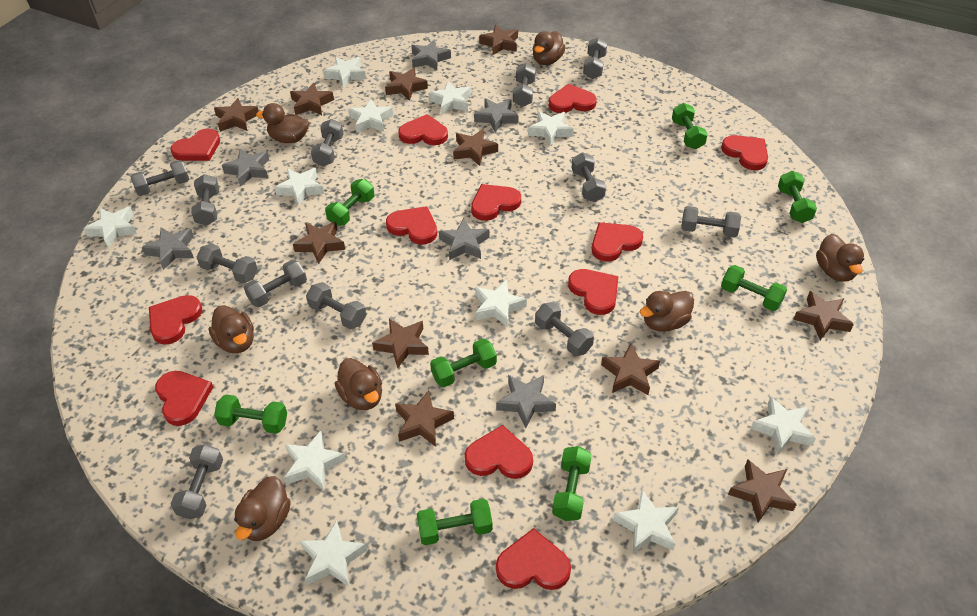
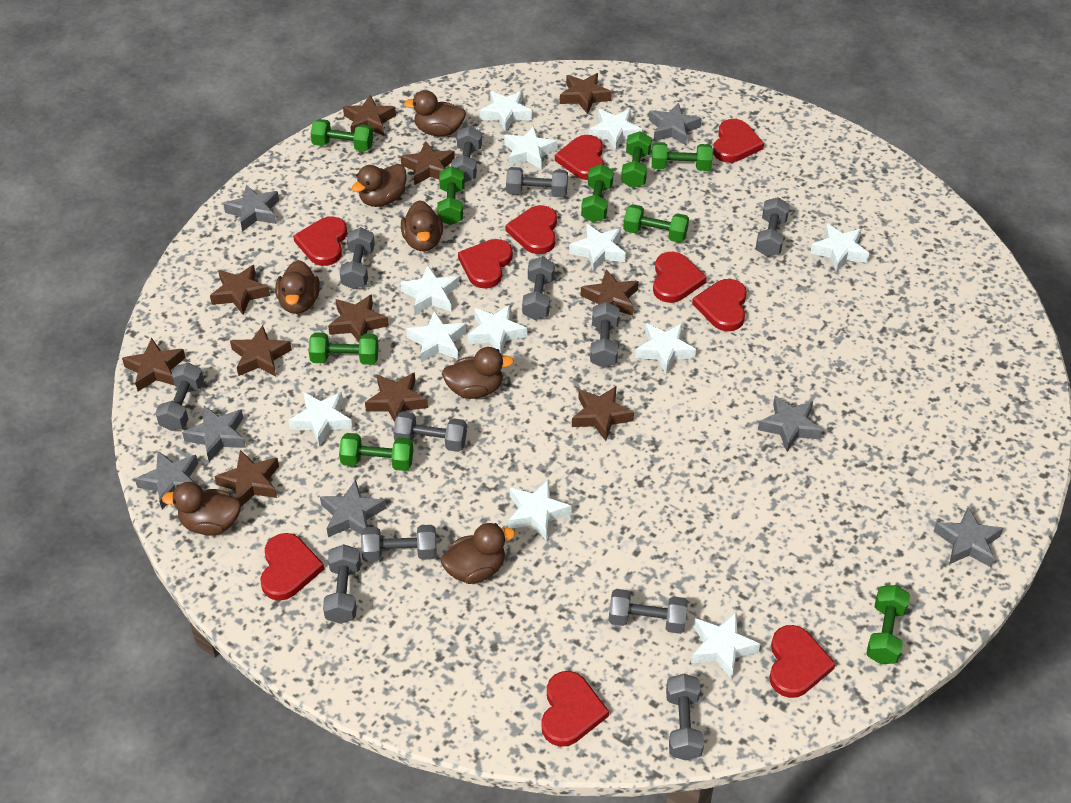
green dumbbell: [214,395,287,434] [325,179,374,226] [417,499,493,545] [430,339,497,387] [552,446,592,521] [672,103,708,149] [721,265,787,311] [778,171,817,223] = 8 -> [309,333,379,365] [310,119,373,152] [339,433,413,471] [437,166,465,225] [581,164,614,222] [621,131,652,188] [623,204,689,243] [652,142,713,171] [867,585,910,664] = 9
grey star: [141,227,194,270] [222,149,269,187] [411,40,451,70] [439,218,489,260] [474,98,518,132] [496,375,556,428] = 6 -> [135,451,198,509] [182,406,246,462] [223,185,279,231] [320,479,386,537] [649,103,702,145] [758,396,822,451] [933,507,1003,567] = 7
red heart: [149,295,202,345] [155,371,213,426] [170,129,220,161] [386,206,437,245] [398,114,448,145] [465,425,533,479] [471,184,521,221] [496,528,571,590] [549,84,597,113] [568,269,619,315] [592,222,643,262] [721,135,768,170] = 12 -> [260,533,324,601] [293,216,347,266] [458,239,513,289] [505,205,557,254] [541,671,609,747] [555,135,604,180] [653,252,707,303] [692,279,747,331] [713,119,764,163] [769,625,836,698] = 10
white star: [83,207,137,248] [274,168,324,206] [284,431,346,490] [300,520,367,587] [323,57,366,88] [348,99,393,133] [429,81,472,115] [475,280,527,328] [528,111,574,146] [613,490,679,554] [750,397,816,455] = 11 -> [288,392,353,447] [400,265,459,315] [406,311,466,363] [467,305,527,354] [480,91,532,132] [504,126,557,170] [508,479,572,541] [569,223,626,272] [589,109,642,151] [635,323,696,374] [691,612,760,680] [810,224,869,272] = 12

